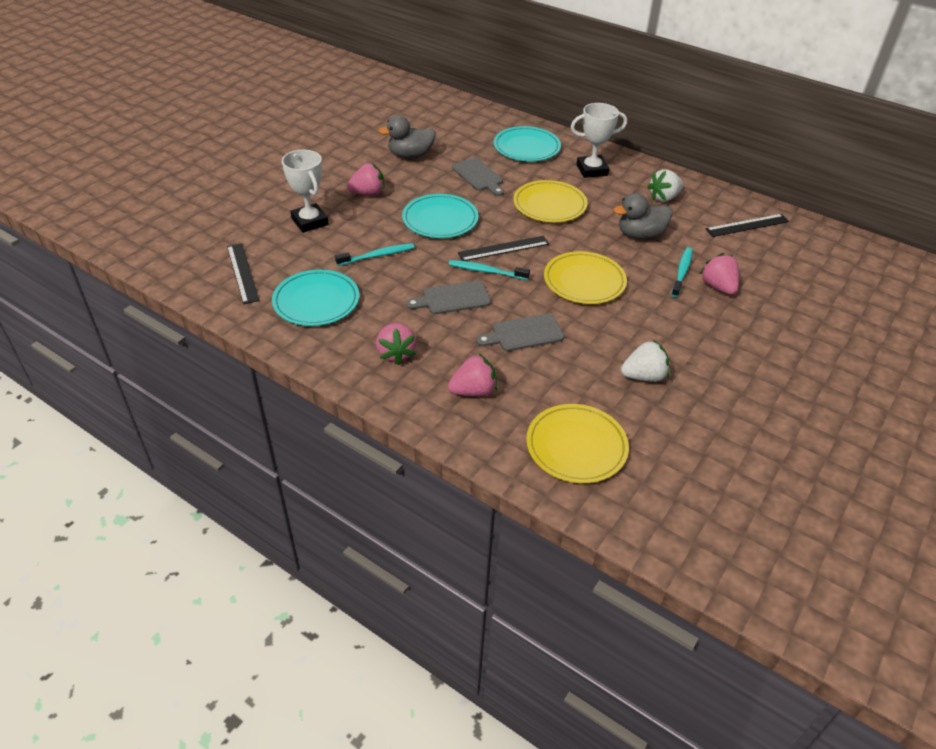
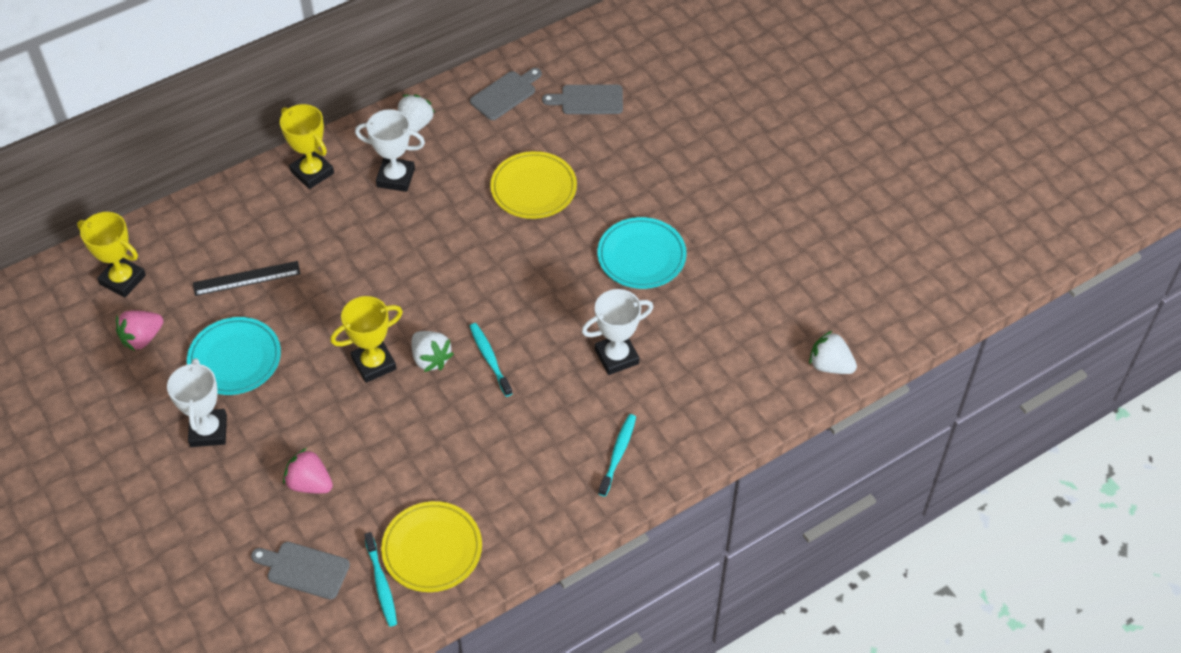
black ruler: [227,243,260,304] [458,236,549,261] [706,214,789,237] = 3 -> [193,261,300,296] = 1
grey duck: [379,115,436,159] [613,193,673,239] = 2 -> none = 0
pink strawberry: [347,163,384,196] [376,323,417,365] [448,354,497,397] [700,253,739,295] = 4 -> [116,310,164,351] [283,448,333,493] = 2
turquoise plate: [272,270,359,326] [402,194,478,238] [494,126,561,161] = 3 -> [187,317,281,395] [597,217,687,289] = 2
white strawberry: [621,340,670,382] [647,169,684,202] = 2 -> [398,94,435,136] [411,331,454,372] [809,331,857,374] = 3
white trophy: [282,150,329,233] [571,103,627,178] = 2 -> [167,358,227,447] [355,109,425,192] [582,289,653,375] = 3
yellow plate: [513,180,588,222] [526,404,629,483] [544,251,627,304] = 3 -> [381,501,482,592] [490,151,577,219] = 2
yellow trophy: none = 0 -> [77,212,146,298] [280,104,334,189] [330,296,403,383] = 3

